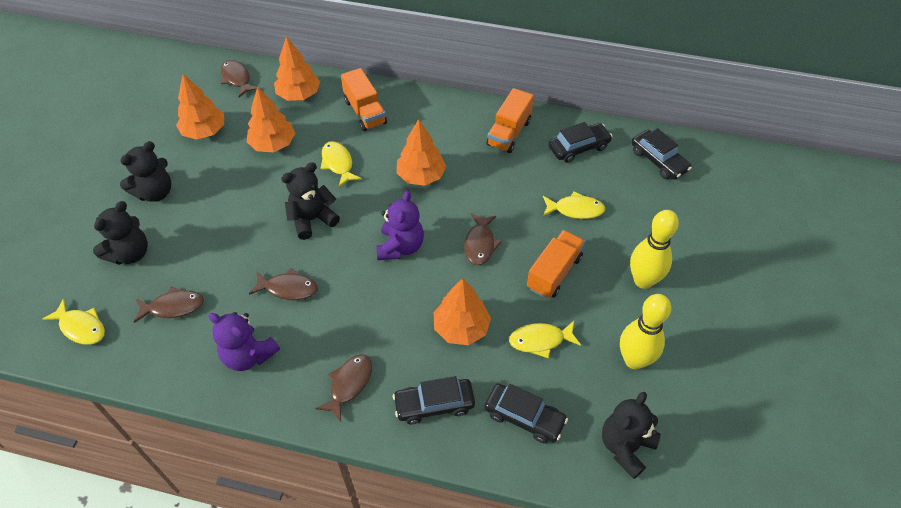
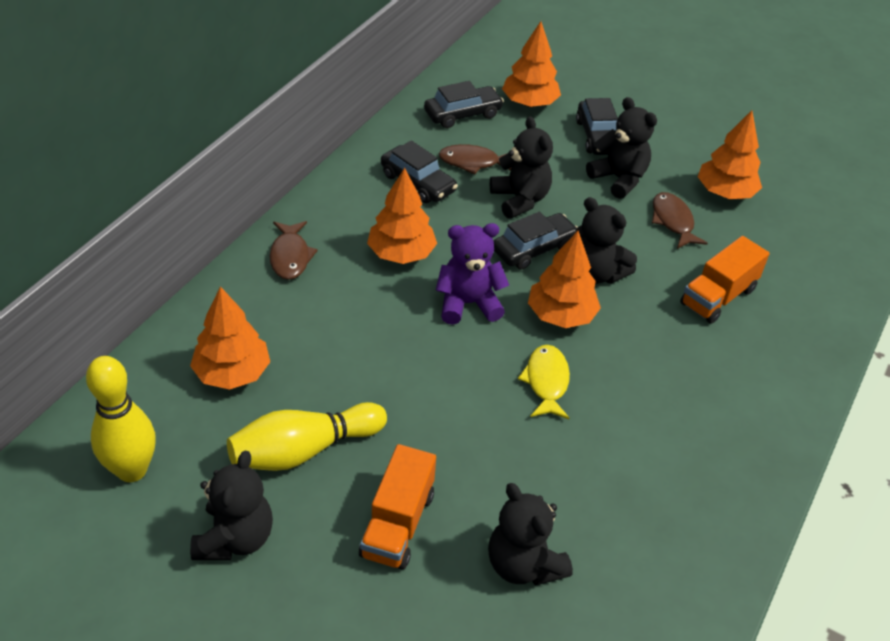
black teddy bear: [93,201,148,265] [120,141,171,202] [281,162,340,240] [602,392,660,479] = 4 -> [190,451,273,560] [488,483,573,586] [490,116,553,219] [575,197,637,284] [586,97,657,199] = 5
brown fish: [134,287,204,323] [221,60,257,97] [249,268,318,300] [315,354,372,422] [464,213,501,265] = 5 -> [270,221,318,280] [439,144,511,175] [652,192,708,249] = 3
orange truck: [341,68,387,131] [487,88,534,153] [527,230,585,298] = 3 -> [359,444,436,570] [680,236,770,324] = 2
purple teddy bear: [208,312,280,371] [376,190,424,260] = 2 -> [436,223,509,325] = 1
yellow fish: [42,299,105,345] [320,141,362,187] [509,321,581,358] [543,191,605,219] = 4 -> [518,345,570,419] = 1

